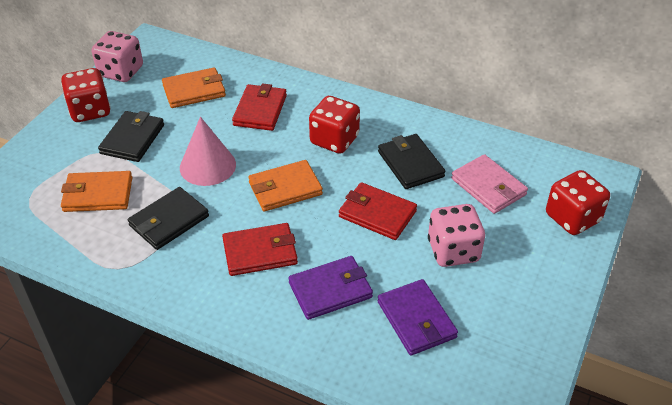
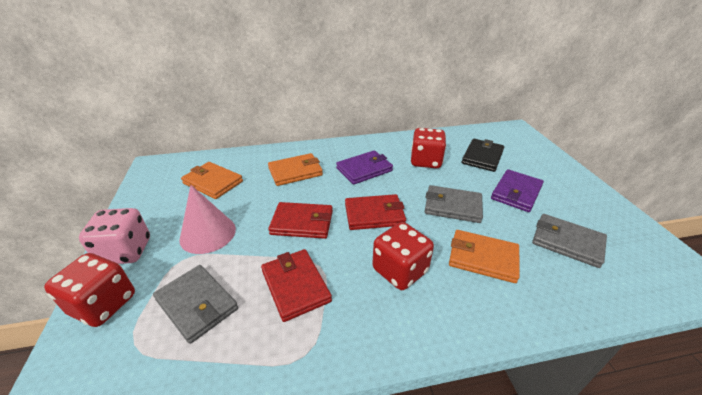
black wallet: [98,111,164,162] [128,187,209,250] [378,134,445,189] = 3 -> [462,139,504,172] = 1
grey wallet: none = 0 -> [153,265,238,344] [425,185,483,223] [532,214,607,268] = 3
pink dice: [91,31,143,82] [428,204,485,267] = 2 -> [79,208,150,264] = 1
pink wallet: [451,154,528,214] = 1 -> none = 0

